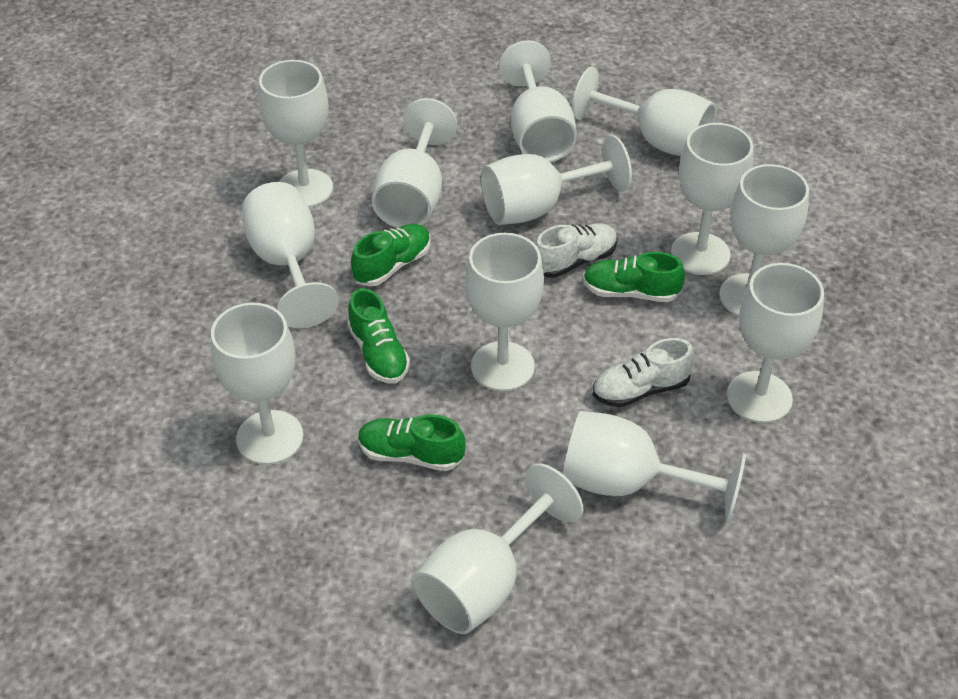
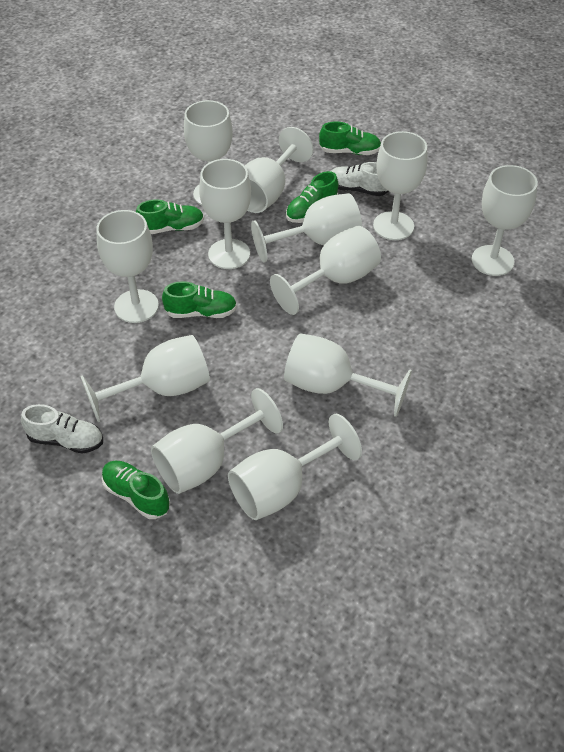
green shoe: [347,288,410,383] [351,224,431,287] [358,414,465,471] [583,252,685,302] = 4 -> [101,461,170,519] [136,199,204,234] [162,281,237,318] [286,171,338,223] [319,121,381,155] = 5
white goblet: [211,303,303,465] [242,182,339,328] [259,60,333,208] [372,98,457,228] [413,463,584,634] [465,233,544,391] [481,135,632,225] [499,41,577,163] [563,411,746,523] [572,66,716,156] [671,123,753,275] [719,164,809,317] [727,263,824,423] = 13 -> [80,335,210,422] [96,210,159,323] [151,388,283,494] [184,100,233,205] [199,159,251,269] [228,414,362,520] [245,127,313,213] [251,193,362,263] [270,226,381,315] [284,333,412,417] [373,131,428,240] [472,165,538,276] = 12

